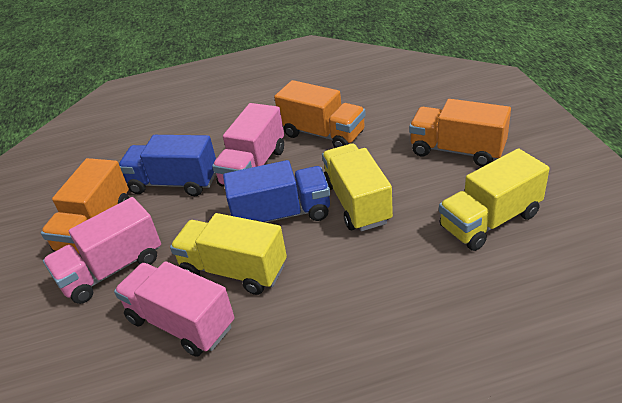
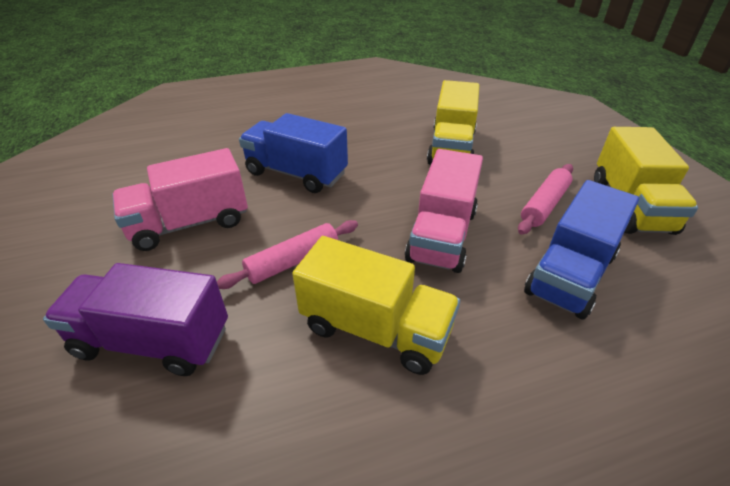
orange truck: [41,158,129,254] [274,80,366,148] [409,99,511,167] = 3 -> none = 0
pink rolling pin: none = 0 -> [217,220,358,289] [518,164,573,235] = 2
pink truck: [43,197,161,304] [114,261,235,357] [212,103,284,186] = 3 -> [112,148,248,251] [405,149,483,273] = 2
purple truck: none = 0 -> [43,263,228,376] = 1

